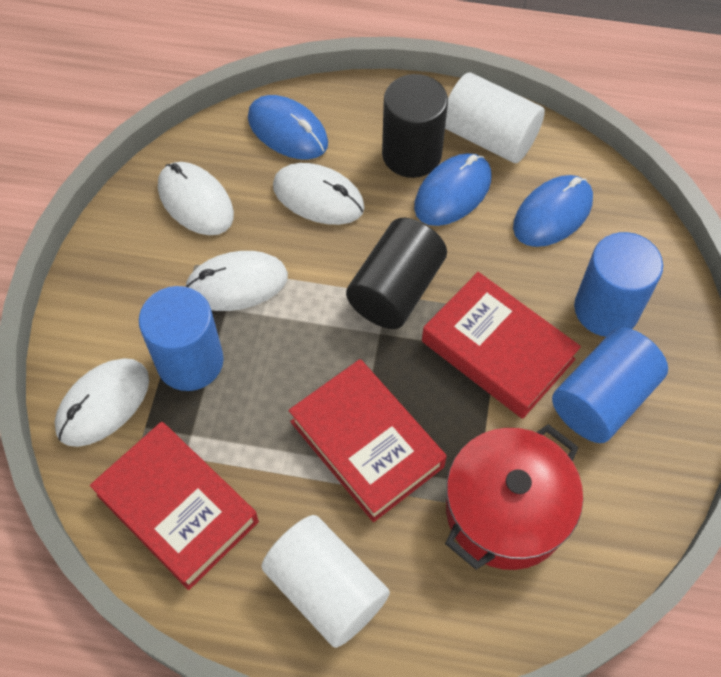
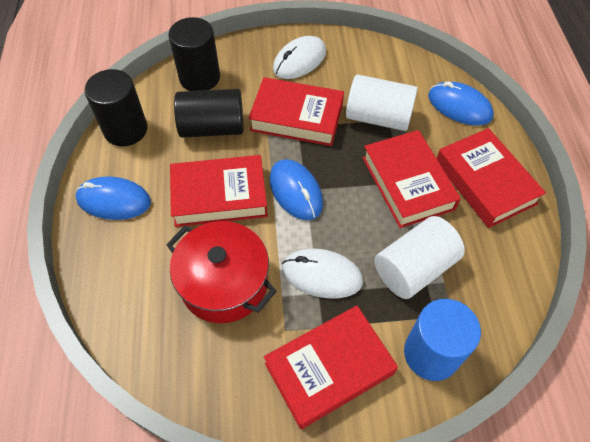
black cylinder: [346,218,447,329] [382,74,448,178] = 2 -> [84,69,147,146] [169,17,220,91] [174,89,243,138] = 3
blue cylinder: [139,286,224,391] [552,328,668,443] [574,232,663,337] = 3 -> [404,299,481,381] = 1
red book: [90,422,259,590] [288,359,447,522] [422,272,581,419] = 3 -> [170,155,268,227] [248,77,344,146] [264,305,398,429] [363,130,461,228] [437,128,546,228] = 5
white mouse: [55,358,149,447] [158,162,234,235] [186,251,288,311] [273,163,365,225] = 4 -> [273,36,326,79] [282,249,363,298] = 2

